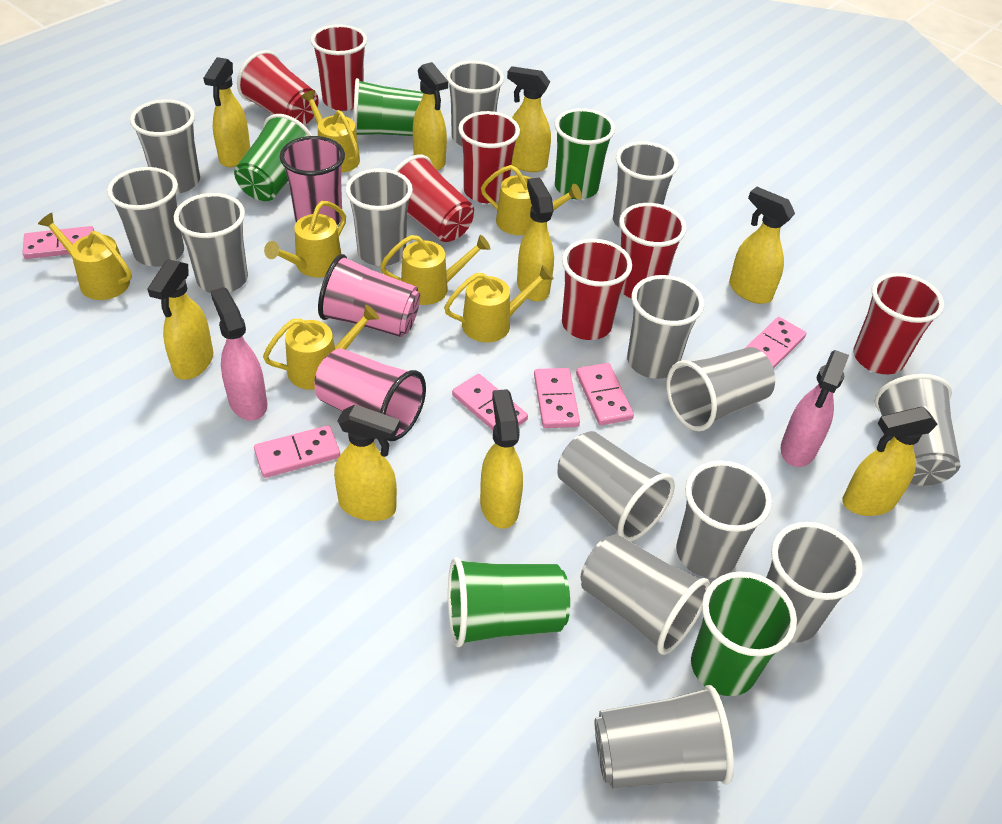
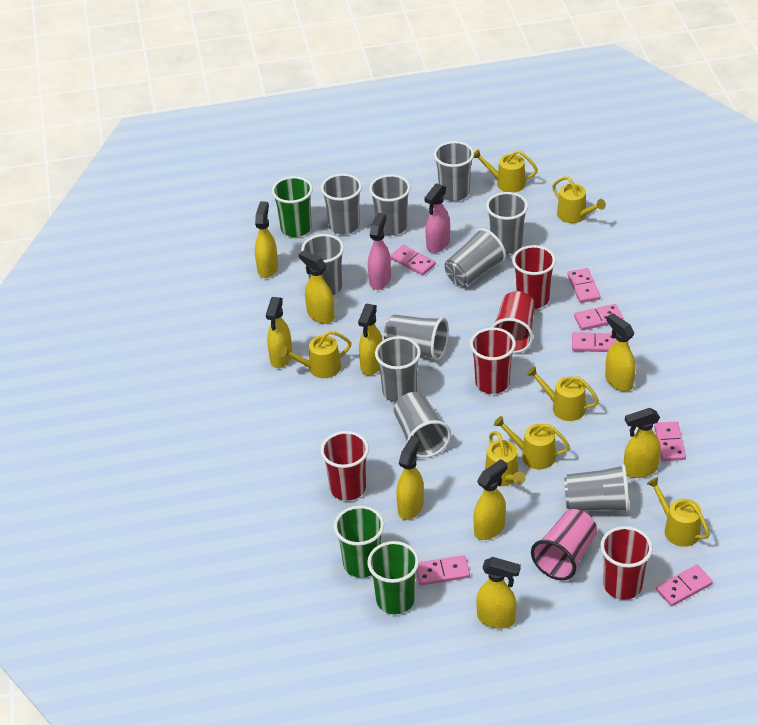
green cup: [234,114,312,201] [353,78,423,136] [448,557,570,647] [555,108,615,200] [691,571,797,696] = 5 -> [272,176,313,237] [334,506,384,578] [367,541,419,614] = 3
grey cup: [107,167,184,267] [130,99,200,194] [174,193,248,293] [345,168,413,266] [446,61,504,146] [557,431,675,542] [581,534,710,655] [595,685,734,789] [613,141,679,229] [627,275,704,379] [666,347,775,431] [676,461,772,578] [766,522,863,643] [875,374,961,486] = 14 -> [301,234,344,295] [321,174,362,234] [369,174,410,235] [375,336,421,402] [384,315,449,361] [394,392,451,458] [434,141,474,201] [445,228,506,287] [486,192,528,254] [564,464,630,513] = 10
pink cup: [280,136,345,225] [314,349,426,441] [318,254,420,337] = 3 -> [531,509,597,581] = 1
pink domino: [22,226,94,259] [254,425,340,478] [452,374,528,430] [534,368,580,428] [576,363,634,425] [745,317,806,369] = 6 -> [390,245,436,275] [416,555,470,586] [567,268,601,303] [572,332,617,352] [574,304,623,330] [654,421,686,461] [656,565,713,606] = 7
red cup: [237,50,319,125] [311,24,367,111] [394,155,474,242] [458,111,520,203] [562,239,632,340] [619,203,687,299] [853,273,944,374] = 7 -> [321,431,369,501] [470,327,516,394] [492,291,535,354] [512,245,556,309] [600,526,653,600] = 5

